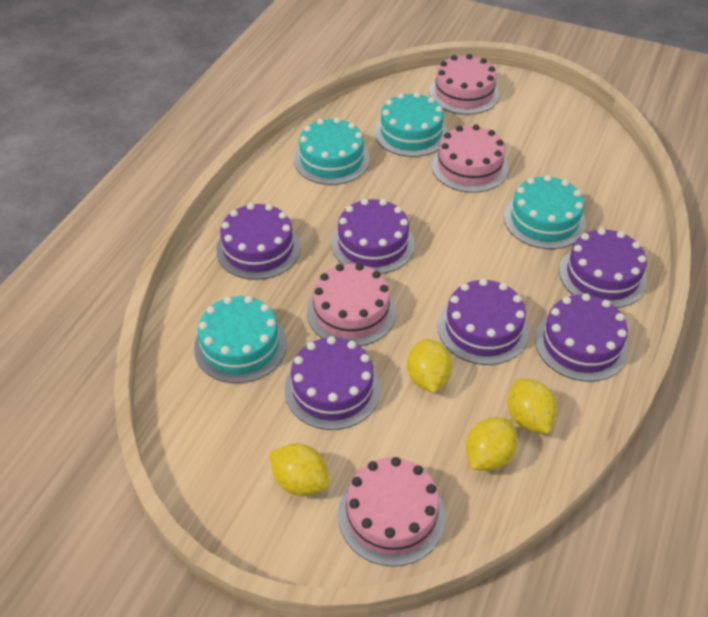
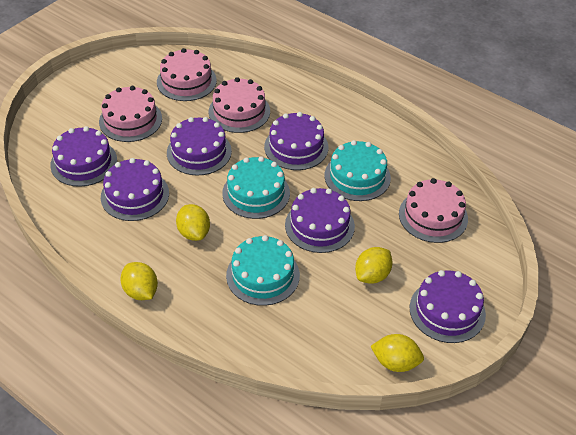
turquoise cake: [194,296,287,383] [294,117,370,185] [375,92,448,157] [504,175,586,249] = 4 -> [222,156,290,219] [226,235,300,306] [325,140,391,201] = 3

